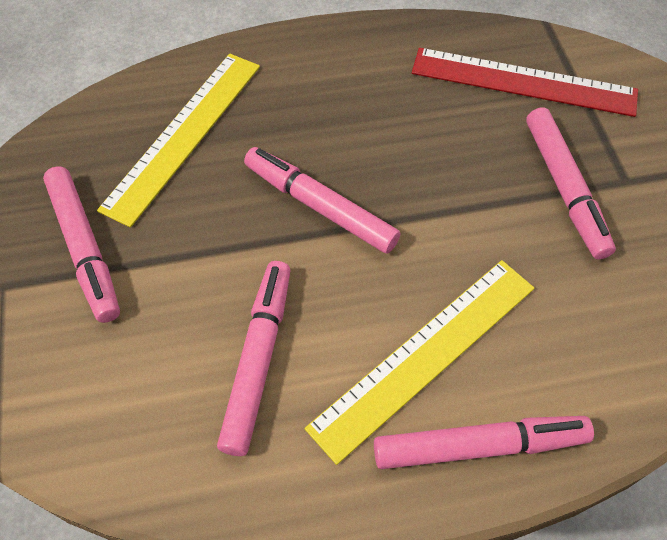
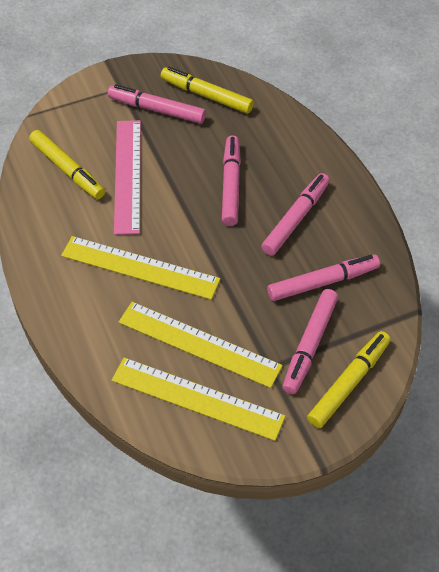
pink ruler: none = 0 -> [114,120,141,235] = 1
red ruler: [412,48,638,117] = 1 -> none = 0
yellow marker: none = 0 -> [29,130,105,199] [160,67,254,114] [307,331,391,428] = 3
yellow ruler: [97,54,260,227] [305,260,534,465] = 2 -> [61,236,220,300] [112,357,285,441] [119,302,283,388] = 3

